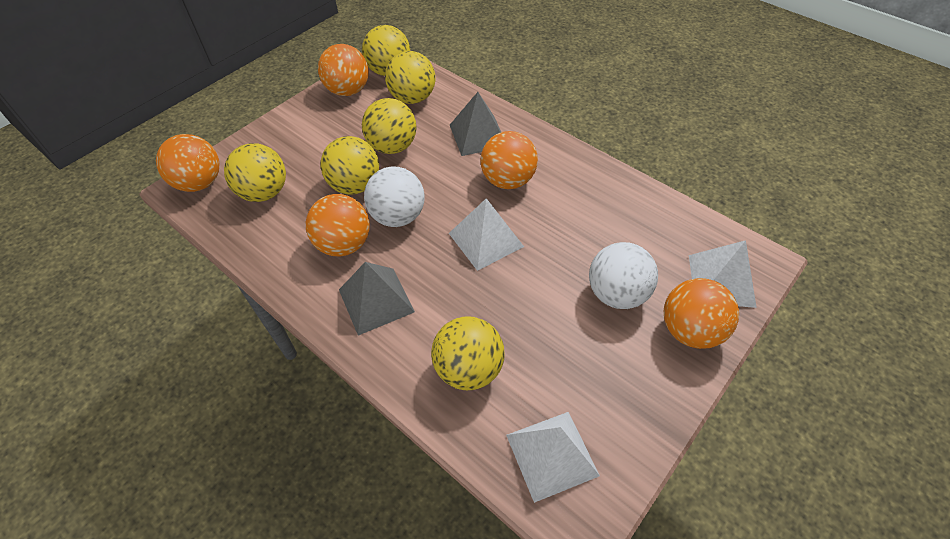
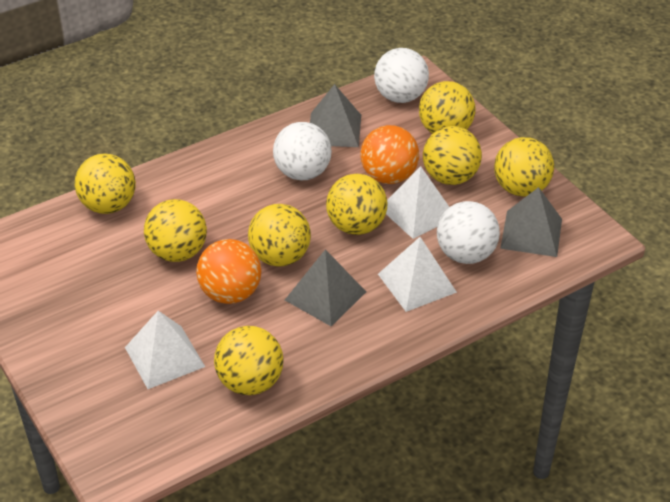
grey pyramid: [339,262,415,336] [450,92,501,156] = 2 -> [285,249,366,326] [310,84,361,147] [500,187,562,257] = 3
orange ball: [156,134,220,192] [306,194,369,257] [318,44,369,96] [480,131,538,189] [664,278,739,349] = 5 -> [196,239,261,304] [360,125,419,184] = 2
white ball: [364,166,425,227] [589,242,658,309] = 2 -> [273,122,332,180] [374,48,429,103] [437,201,500,264] = 3
yellow ball: [224,143,286,202] [321,136,379,195] [362,25,410,76] [362,98,417,154] [385,51,435,104] [431,316,505,390] = 6 -> [75,154,136,214] [144,199,207,262] [214,326,284,395] [248,204,311,267] [326,174,388,235] [419,81,475,134] [423,126,482,185] [494,137,554,197] = 8

